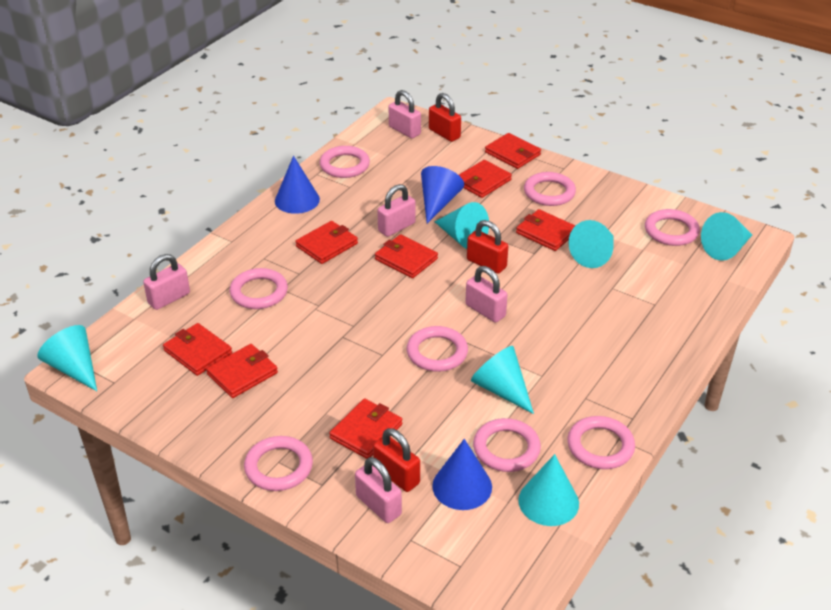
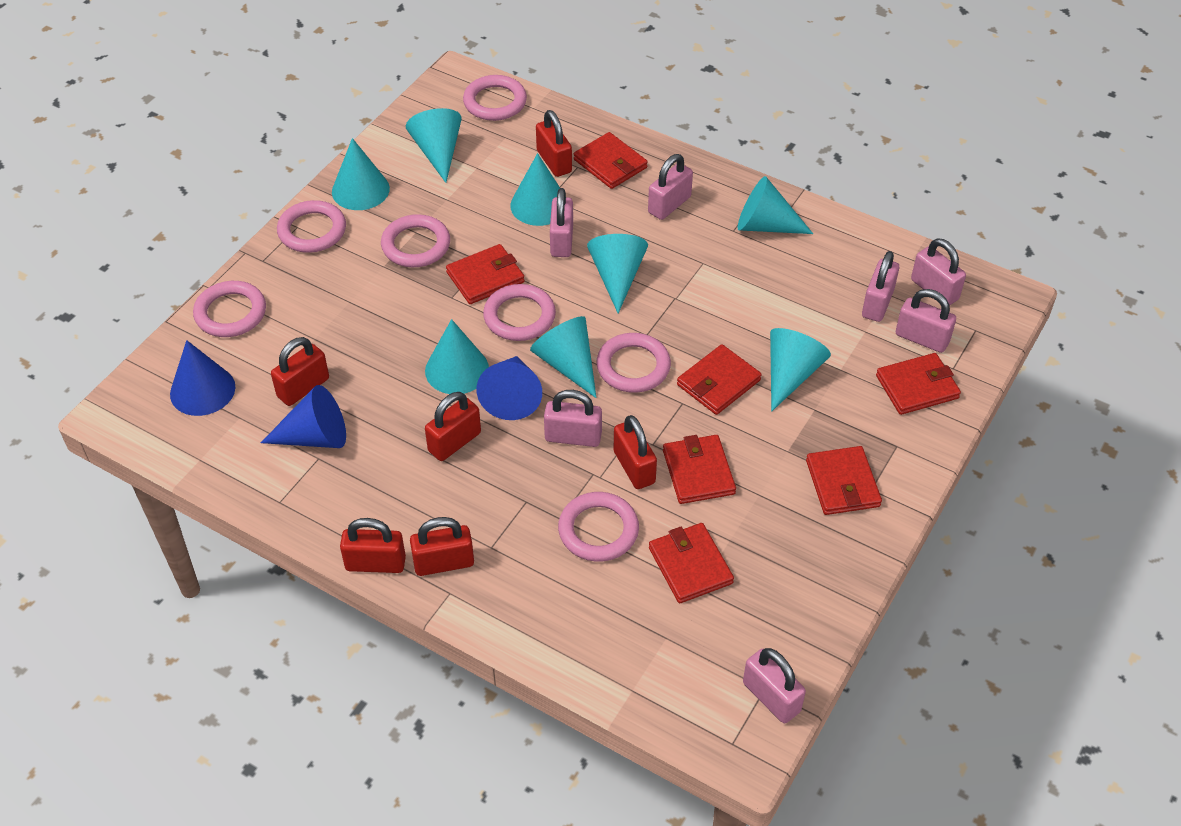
pink padlock: [143,254,190,310] [355,457,402,523] [377,184,416,237] [389,90,421,138] [465,266,507,323] = 5 -> [544,390,602,447] [550,188,573,257] [648,154,693,220] [743,648,806,723] [862,251,899,322] [896,289,956,353] [911,238,966,305] = 7
pink ring: [230,268,288,309] [244,436,313,491] [320,146,370,178] [407,326,468,372] [473,418,541,472] [524,172,576,206] [567,416,635,469] [645,209,700,246] = 8 -> [193,281,266,337] [277,200,346,253] [381,214,450,267] [463,75,527,121] [483,284,556,341] [558,492,639,562] [596,333,671,393] = 7
red padlock: [373,428,420,492] [429,93,461,142] [467,220,508,274] = 3 -> [271,337,329,406] [340,518,406,573] [410,517,474,576] [425,392,481,461] [536,110,572,177] [614,415,657,489] = 6
red wallet: [163,323,232,376] [206,344,278,398] [295,221,358,264] [329,399,403,459] [375,234,438,278] [459,160,512,198] [485,133,541,169] [516,209,576,251] = 8 -> [446,244,525,304] [574,132,648,189] [649,523,734,603] [663,435,736,504] [677,344,762,415] [806,446,882,515] [876,353,961,415] = 7
turquoise cone: [38,325,97,391] [435,202,489,249] [471,346,534,414] [518,454,579,526] [568,220,614,268] [701,212,752,261] = 6 -> [332,138,390,210] [406,108,462,183] [425,319,489,394] [510,153,560,226] [530,316,597,398] [587,234,648,313] [738,176,813,234] [770,328,831,411] = 8

